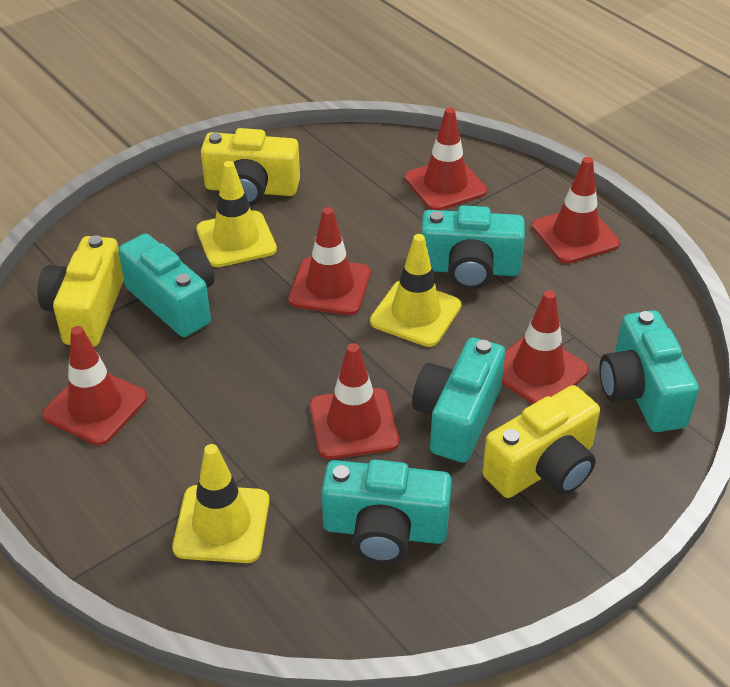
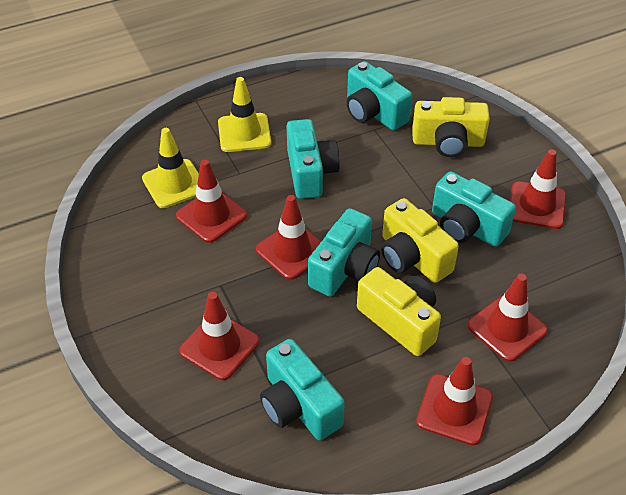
yellow traffic cone: [172,444,269,563] [196,161,277,267] [370,234,461,347] = 3 -> [142,128,199,208] [218,77,271,152] = 2

